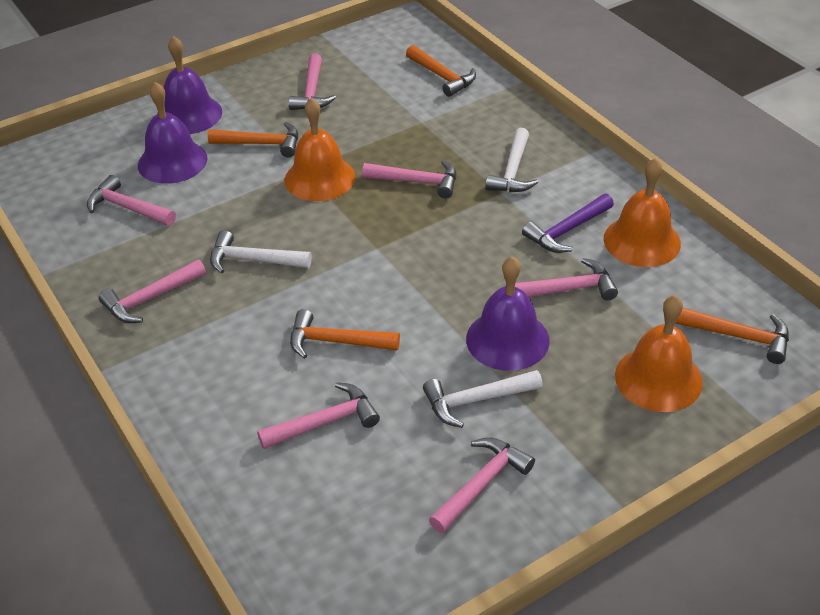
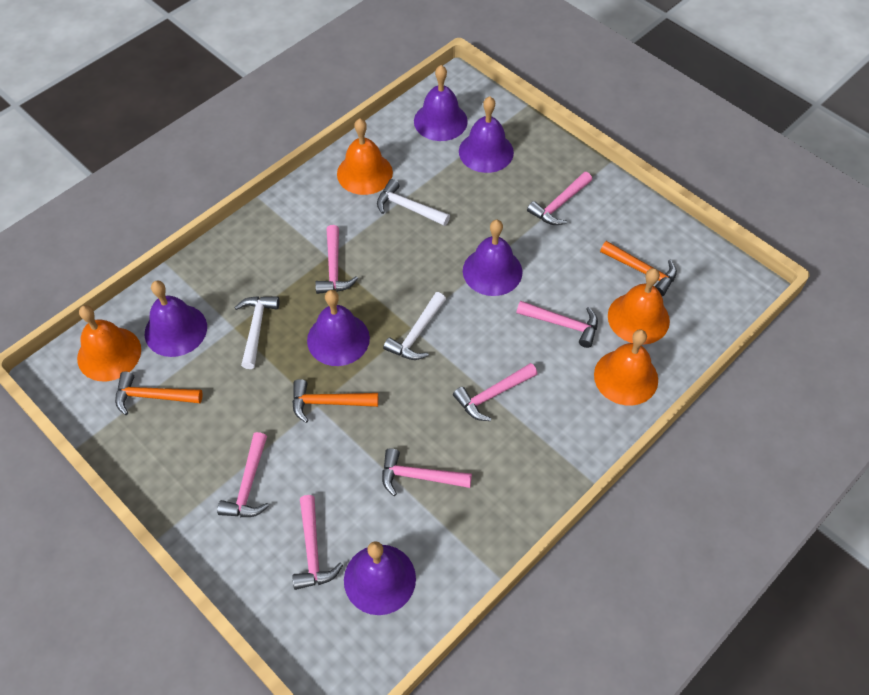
orange bell: [284,98,356,201] [603,158,681,267] [615,295,703,412] = 3 -> [77,305,141,381] [337,119,393,195] [594,329,658,406] [608,268,670,345] = 4
orange hammer: [208,122,298,157] [290,309,400,359] [406,45,476,97] [676,308,789,364] = 4 -> [115,372,203,415] [292,379,378,423] [600,241,677,296] = 3
purple bell: [138,82,208,184] [157,36,222,134] [466,256,550,371] = 3 -> [145,280,207,357] [307,290,370,366] [344,541,416,615] [414,65,468,141] [459,96,514,173] [463,220,522,296] = 6
purple hammer: [522,194,614,253] = 1 -> none = 0

